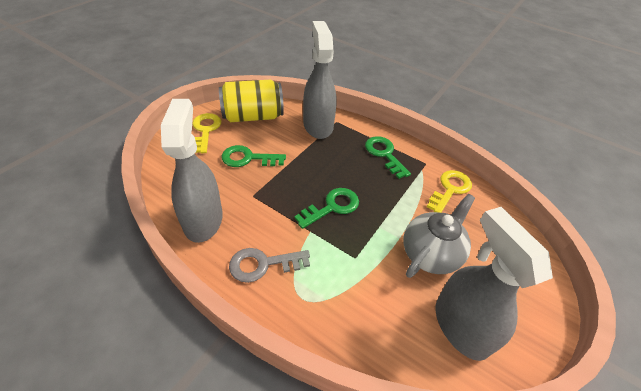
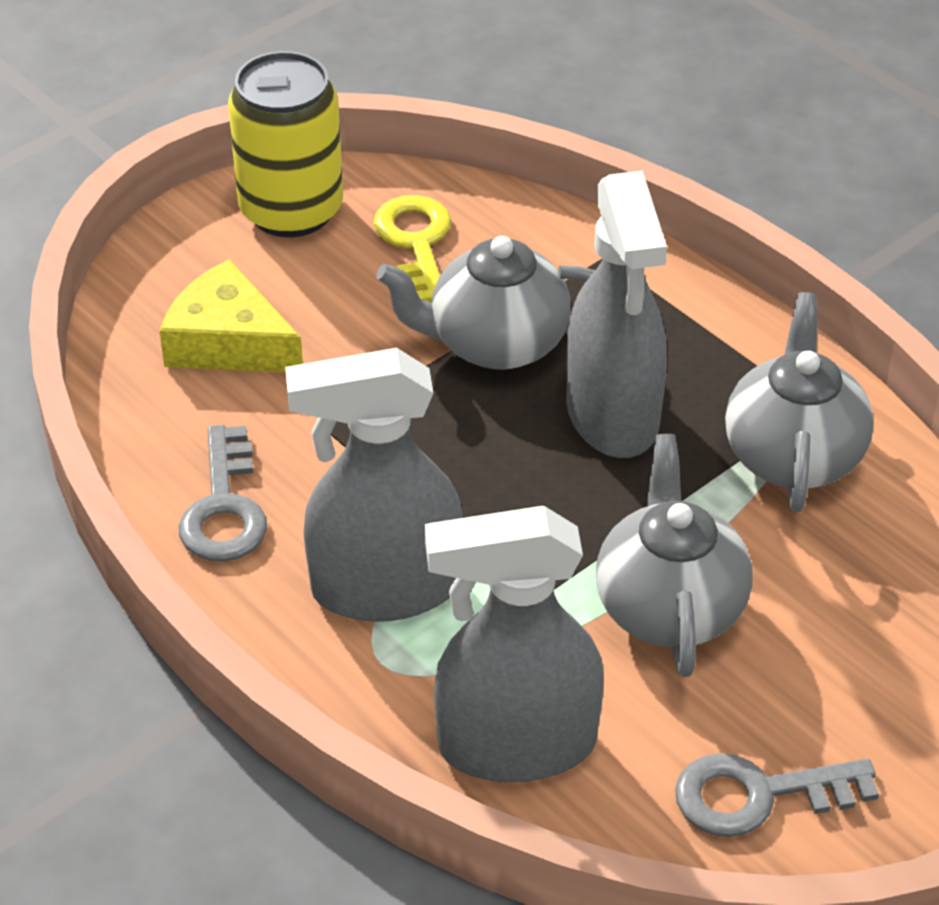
green key: [222,145,286,167] [294,188,359,229] [365,136,411,179] = 3 -> none = 0
grey key: [229,248,310,283] = 1 -> [179,425,267,561] [675,753,879,837] = 2
grey teapot: [403,194,475,278] = 1 -> [376,236,595,370] [596,434,752,677] [725,292,874,512] = 3
yellow cheese: none = 0 -> [159,259,303,372] = 1
yellow key: [192,113,222,153] [427,170,472,213] = 2 -> [373,195,451,302] = 1

